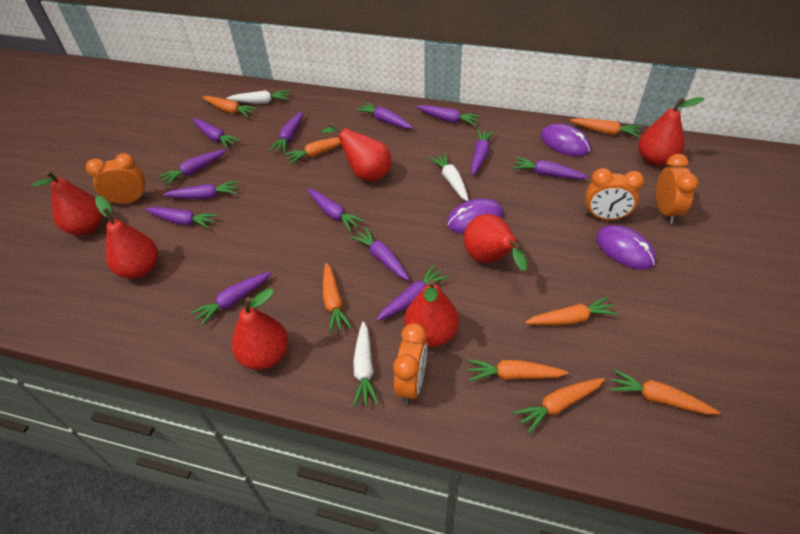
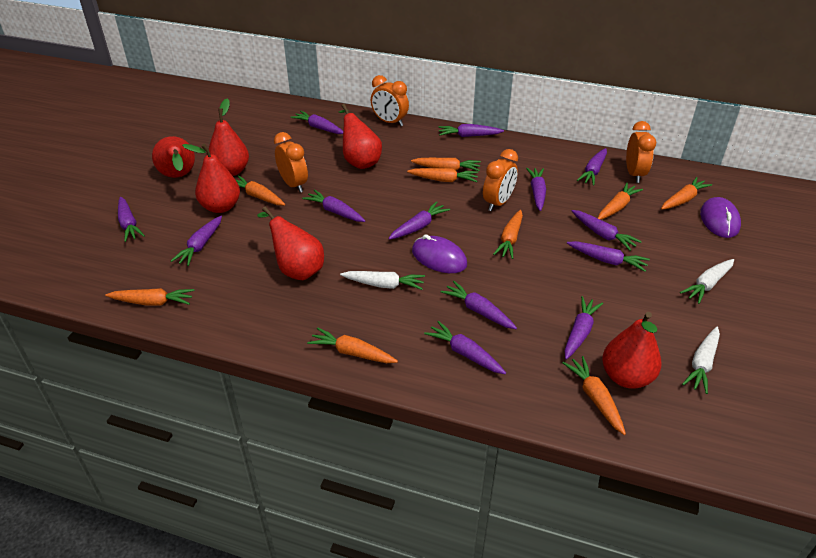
orange carrot: [202,96,257,117] [284,137,342,165] [323,263,352,334] [468,359,568,381] [513,378,605,434] [525,296,618,325] [570,118,642,138] [610,369,720,415] = 8 -> [105,288,194,306] [236,175,285,205] [307,327,398,363] [407,168,478,182] [411,158,481,171] [493,210,523,259] [563,356,626,435] [598,183,643,220] [661,177,712,210] = 9
purple mouse: [447,198,503,234] [541,124,591,156] [596,225,656,270] = 3 -> [412,234,467,273] [700,197,741,238] = 2
red pear: [32,171,103,235] [95,196,158,279] [231,288,288,370] [322,122,392,181] [404,279,459,347] [464,214,527,271] [638,97,705,166] = 7 -> [152,136,195,178] [182,143,240,213] [208,99,249,176] [257,206,324,280] [339,104,382,169] [602,312,662,388] = 6

